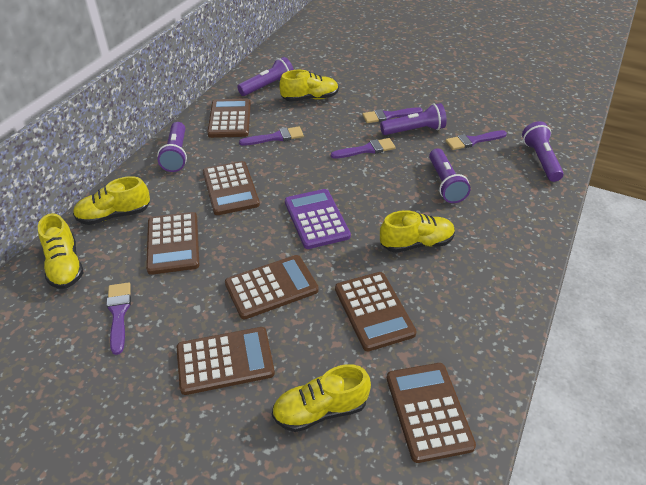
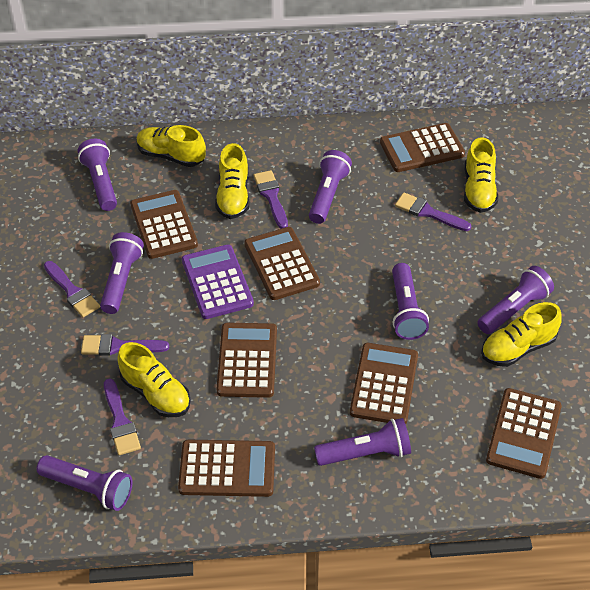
purple flashlight: [157,122,187,172] [237,57,294,96] [380,103,447,135] [429,148,471,203] [522,121,564,182] = 5 -> [37,455,132,511] [78,139,117,211] [100,232,144,314] [309,150,352,224] [314,418,411,466] [392,263,429,340] [477,266,554,334] = 7

